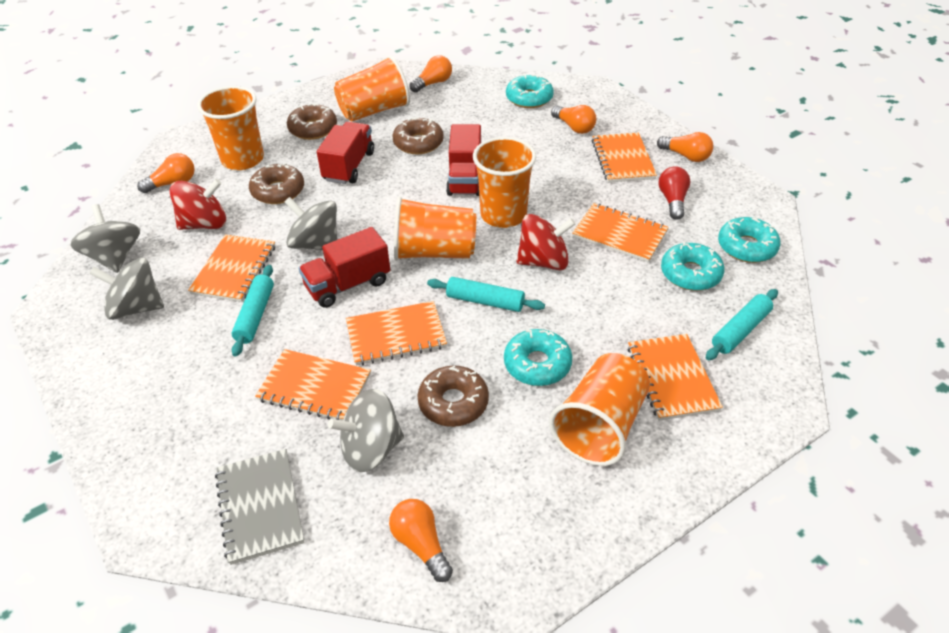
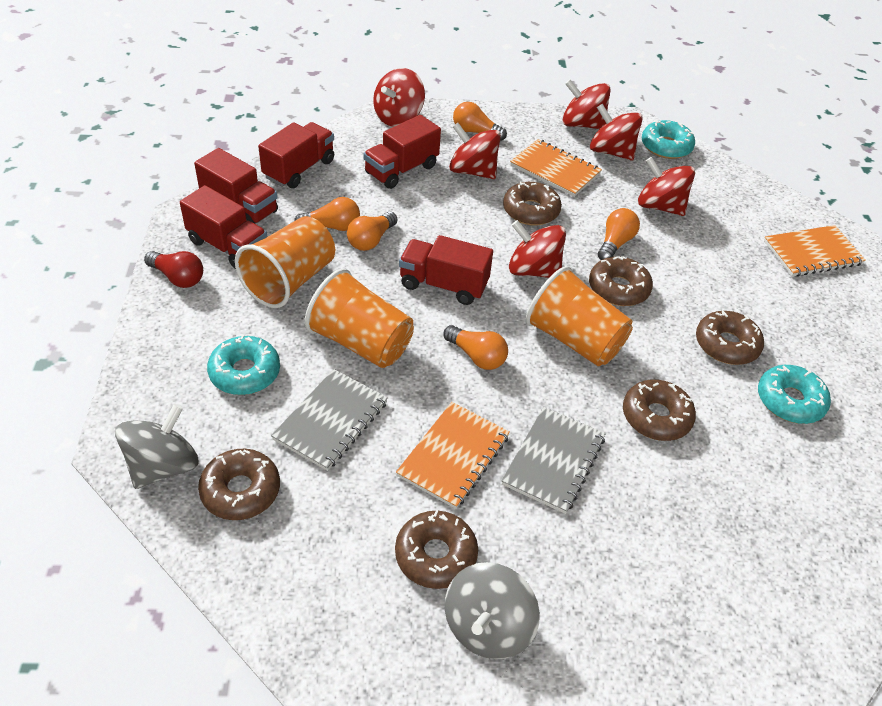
brown donut: [249,163,304,204] [287,103,337,140] [392,117,444,154] [417,365,489,427] = 4 -> [198,449,280,520] [395,510,478,589] [503,182,562,226] [589,256,653,306] [623,379,696,441] [696,311,764,365] = 6
grey notebook: [215,449,304,565] = 1 -> [271,369,388,471] [501,407,606,514] = 2
grey spinning top: [70,204,140,273] [89,258,164,320] [285,197,337,250] [328,389,404,472] = 4 -> [115,404,199,489] [445,562,540,659] = 2
orange cup: [197,86,264,170] [334,56,410,121] [394,197,476,261] [473,137,536,228] [549,353,650,466] = 5 -> [235,216,335,308] [305,269,414,368] [525,266,633,366] = 3
orange notebook: [188,234,275,302] [255,349,371,421] [346,301,447,366] [572,203,669,263] [592,133,657,183] [628,334,723,421] = 6 -> [396,402,510,509] [510,139,602,197] [764,225,866,277] = 3
red spinning top: [170,179,226,230] [516,214,575,270] = 2 -> [373,68,425,127] [449,123,501,179] [509,220,566,278] [563,79,610,129] [590,104,643,160] [638,157,695,216] = 6
red truck: [299,227,390,308] [317,122,374,184] [446,124,481,196] = 3 -> [180,185,267,269] [194,148,278,224] [258,122,334,188] [364,115,441,189] [399,235,493,305] = 5
turquoise donut: [504,329,572,386] [506,74,554,108] [661,242,725,291] [718,217,780,263] = 4 -> [207,334,280,395] [642,120,695,159] [758,365,831,424] = 3
turquoise rolling pin: [231,265,274,357] [427,277,545,312] [706,289,778,360] = 3 -> none = 0

